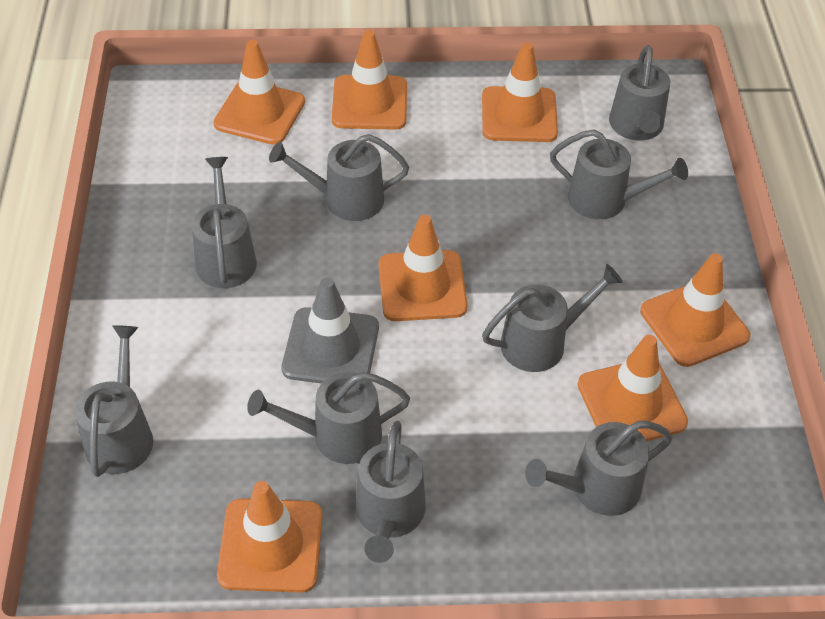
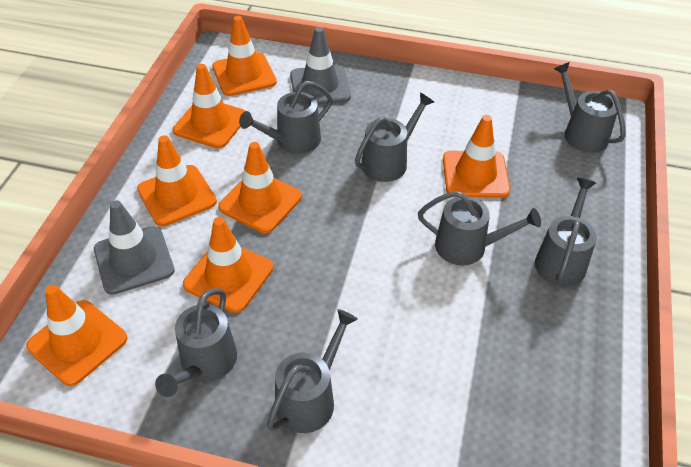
grey traffic cone: [282,277,379,383] = 1 -> [94,200,174,295] [290,27,351,105] = 2
grey watering can: [75,325,153,477] [192,157,257,288] [247,372,410,464] [269,134,409,221] [356,421,425,563] [482,264,623,372] [525,421,672,516] [550,130,688,219] [609,45,670,140] = 9 -> [155,288,237,397] [239,81,333,154] [267,309,358,433] [355,93,434,182] [418,191,541,265] [535,178,597,287] [554,62,626,153] = 7

